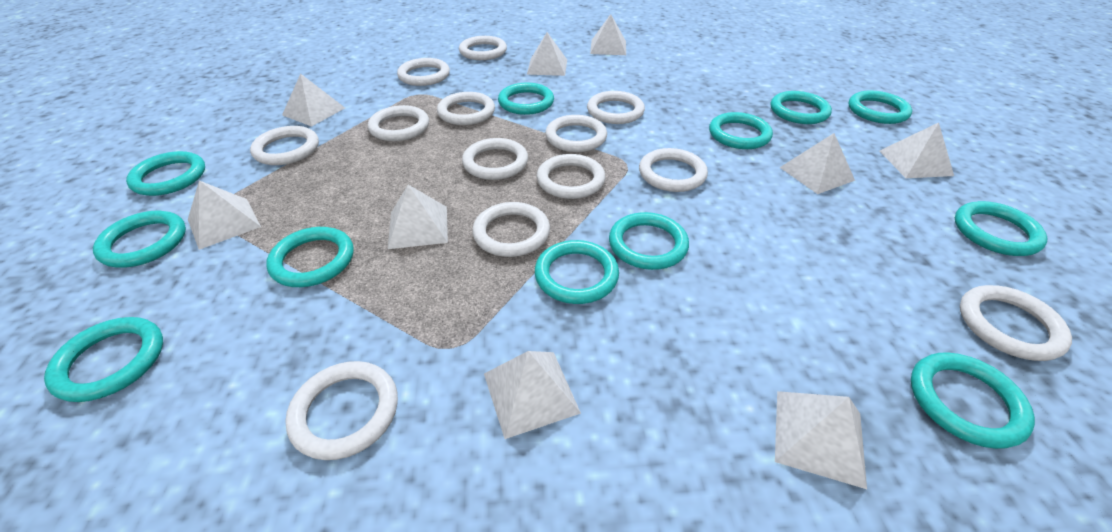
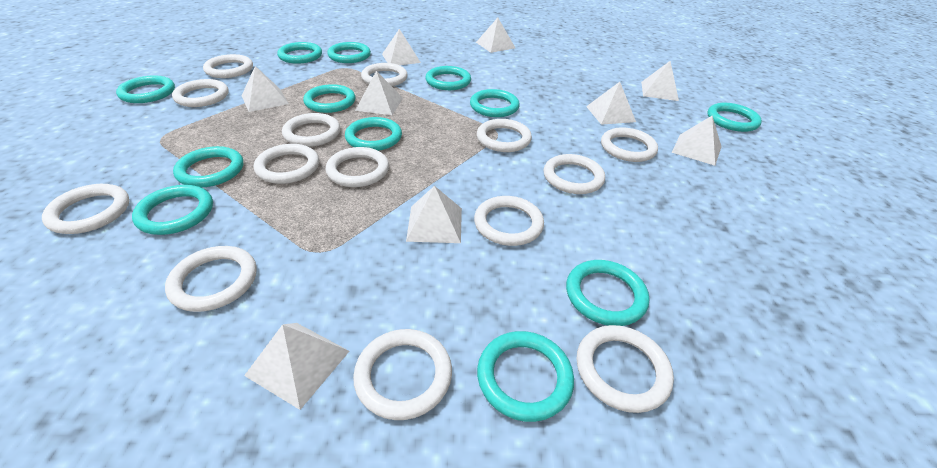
white ring: [250,126,319,165] [285,361,398,460] [368,105,429,141] [397,58,450,86] [437,92,495,125] [459,36,507,60] [462,138,528,180] [472,202,550,257] [537,154,605,199] [545,115,607,152] [587,91,645,124] [639,148,708,192] [960,285,1072,361] = 13 -> [42,184,129,234] [165,246,257,312] [172,79,229,107] [203,54,253,78] [254,144,319,184] [282,113,340,147] [325,147,389,187] [353,329,452,420] [361,63,408,86] [474,196,544,246] [477,119,532,152] [544,154,605,194] [577,325,674,413] [601,127,658,162] = 14

